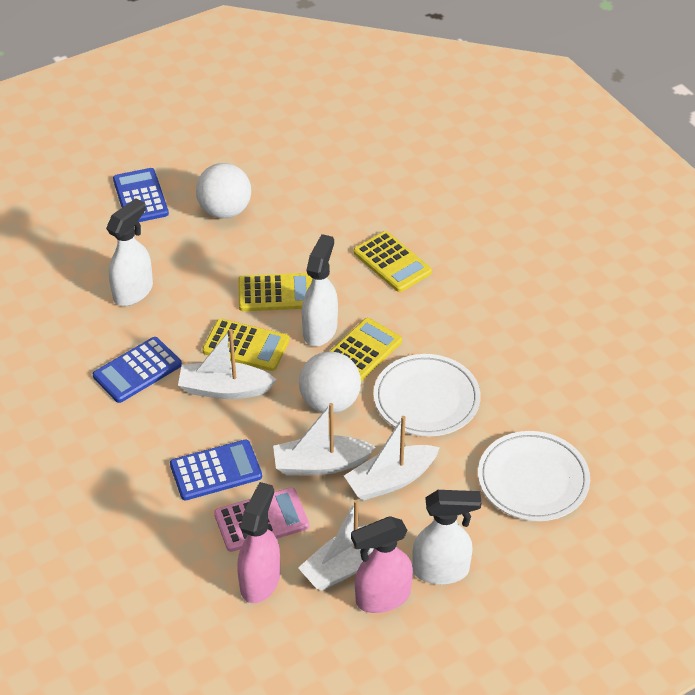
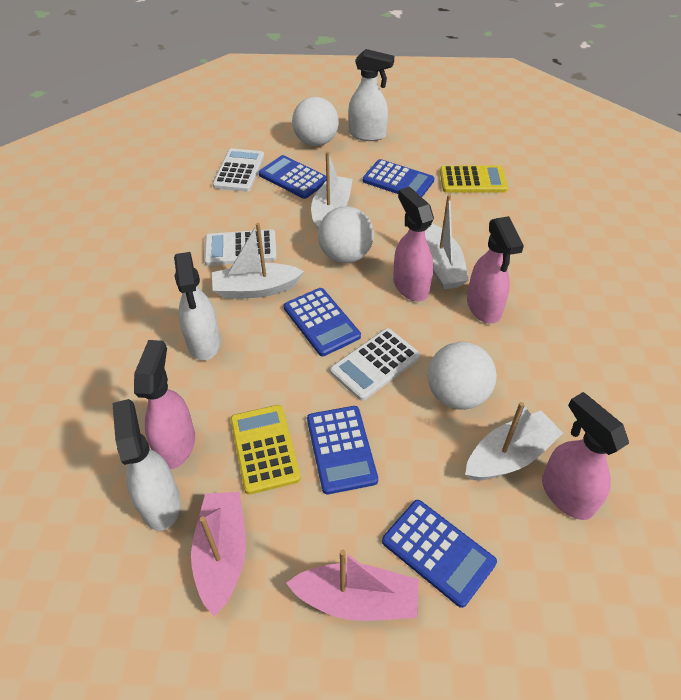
blue calculator: [93,337,182,403] [113,168,169,222] [170,440,262,501] = 3 -> [259,155,326,199] [284,288,361,356] [307,406,378,494] [363,159,434,197] [382,500,497,608] = 5
pink boat: none = 0 -> [191,492,246,616] [286,549,419,621] = 2
pink calculator: [214,487,309,552] = 1 -> none = 0
pink spray bottle: [237,482,280,603] [351,516,413,613] = 2 -> [134,340,195,469] [393,187,434,301] [467,216,524,324] [542,392,629,520] = 4
white ball: [196,163,251,218] [299,351,361,414] = 2 -> [292,97,339,146] [318,206,374,263] [428,342,497,410] = 3
white calculator: none = 0 -> [204,229,277,266] [213,148,264,192] [330,328,420,401] = 3
white plate: [373,354,481,436] [478,431,590,521] = 2 -> none = 0
yellow calculator: [202,319,289,371] [238,273,312,311] [330,318,402,381] [353,231,432,292] = 4 -> [230,405,301,495] [440,166,508,193] = 2

